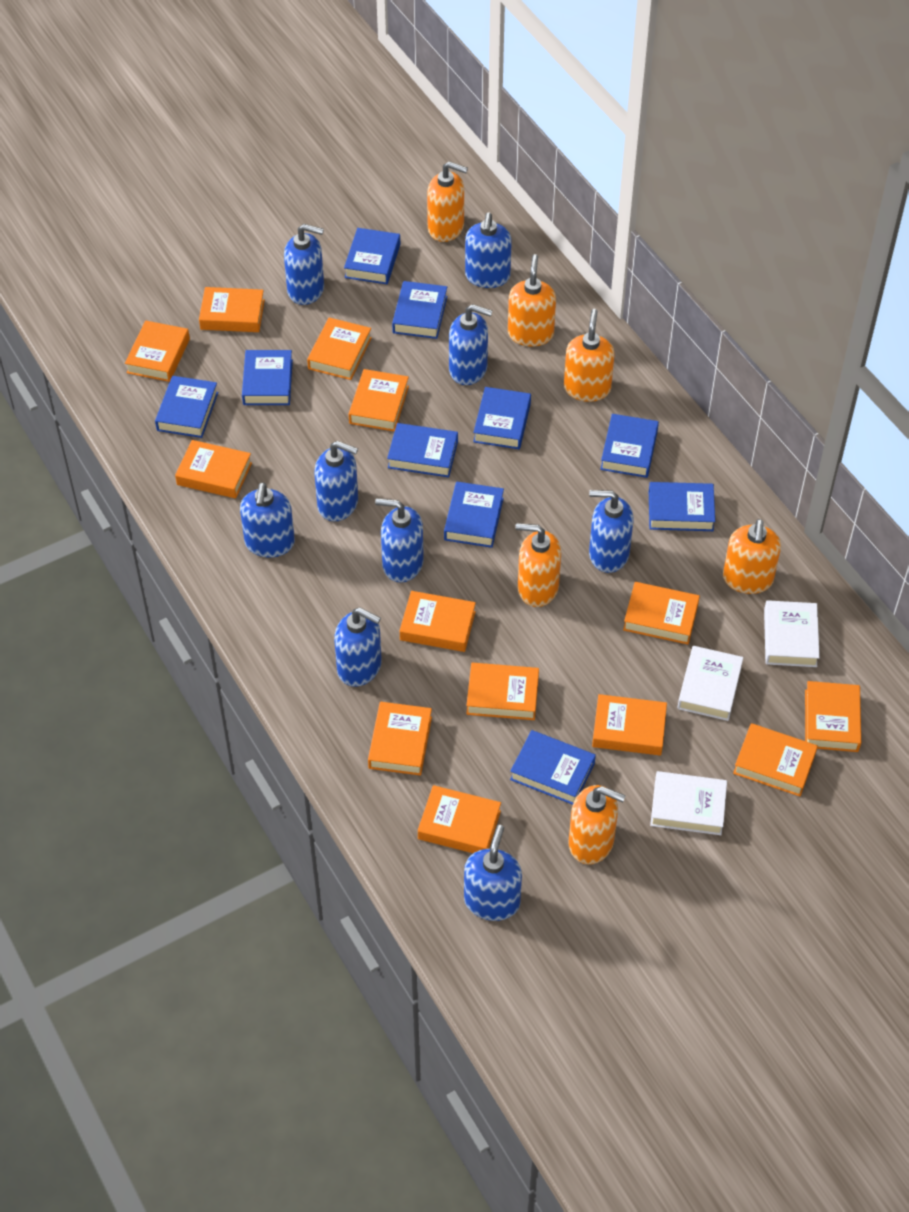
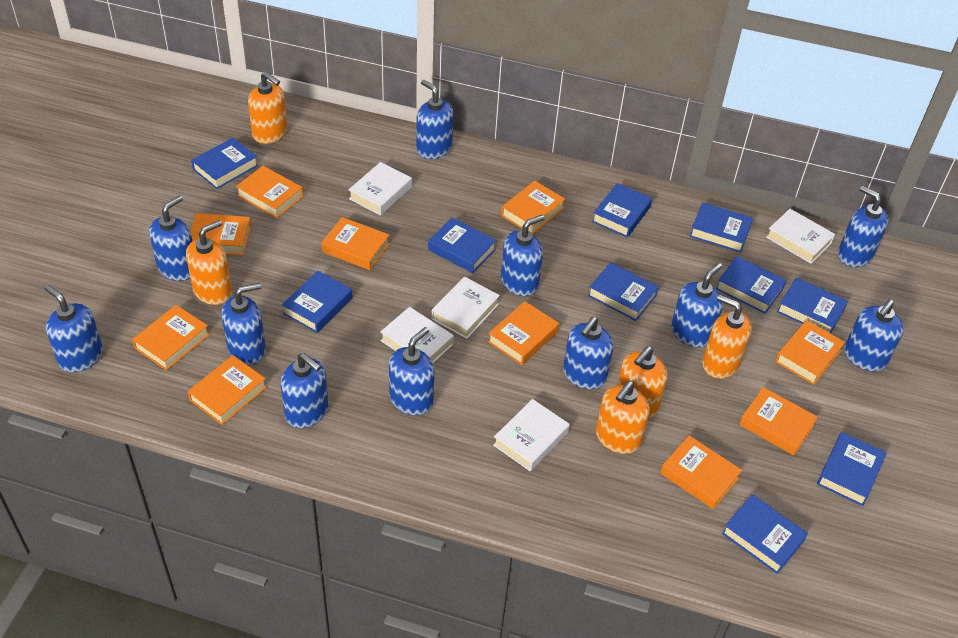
blue soap dispenser: [240,483,295,557] [284,224,324,305] [314,441,358,521] [334,607,382,687] [375,498,424,582] [449,304,493,385] [464,825,522,921] [465,212,512,288] [589,490,633,573] = 9 -> [44,285,103,373] [149,195,192,281] [221,283,266,366] [280,353,328,428] [389,327,435,415] [416,80,454,159] [501,215,545,296] [563,317,614,389] [671,263,723,347] [838,186,889,267] [844,300,904,372] = 11
orange book: [125,320,190,382] [175,440,252,498] [199,287,265,332] [307,317,372,380] [349,369,409,432] [368,702,432,776] [400,591,476,652] [418,785,501,853] [466,663,539,720] [592,694,667,755] [623,582,700,644] [733,723,818,797] [805,681,861,752] = 13 -> [132,305,210,370] [188,355,267,425] [190,213,251,256] [236,166,303,218] [321,217,390,270] [488,301,559,365] [501,181,565,234] [660,435,742,509] [739,387,818,455] [775,320,845,385] = 10
orange soap dispenser: [427,161,468,242] [508,254,556,346] [515,523,561,607] [564,309,614,402] [569,785,626,865] [723,519,781,594] = 6 -> [186,220,232,305] [248,72,287,144] [596,381,650,454] [617,346,668,419] [702,295,752,379] = 5
white book: [650,771,727,835] [677,646,744,721] [764,600,820,667] = 3 -> [349,162,412,216] [380,307,454,363] [431,276,500,339] [493,399,570,471] [766,209,835,264] = 5

